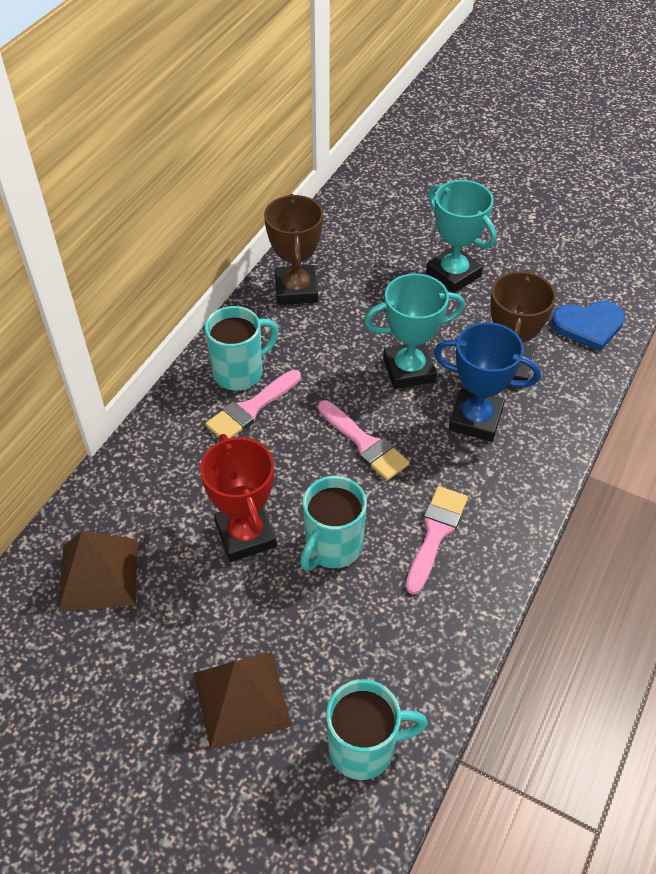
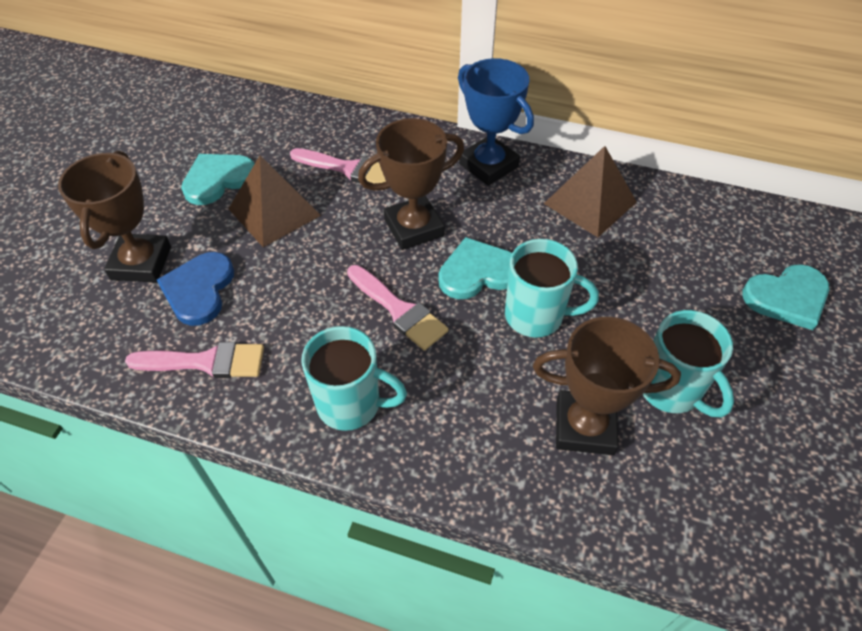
brown trophy: [264,194,323,305] [490,270,556,381] = 2 -> [58,151,171,283] [358,118,464,250] [533,317,681,455] = 3
red trophy: [200,434,277,562] = 1 -> none = 0
turquoise heart: none = 0 -> [181,154,255,205] [438,237,512,299] [743,264,829,330] = 3
turquoise trophy: [364,273,465,389] [426,180,497,293] = 2 -> none = 0

